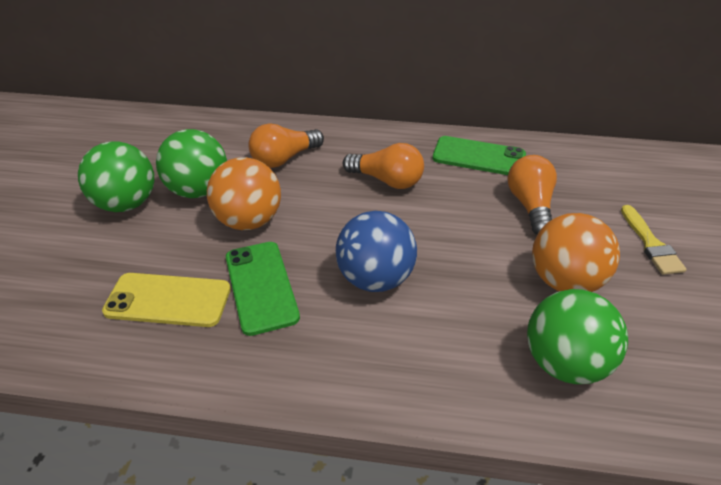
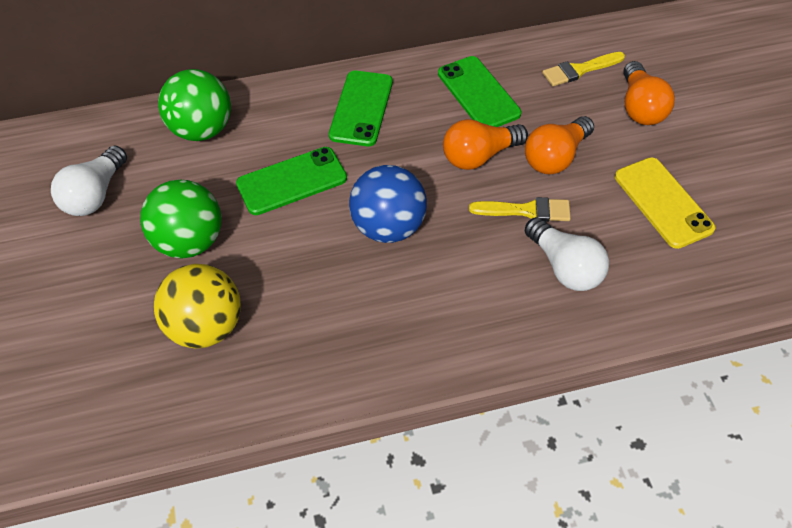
green ball: [78,141,154,212] [156,129,227,198] [527,289,628,384] = 3 -> [140,179,222,258] [158,69,231,141] = 2
green phone: [226,242,300,336] [433,136,526,175] = 2 -> [236,147,347,215] [329,71,393,146] [438,56,521,127] = 3
orange ball: [207,157,281,230] [532,213,620,292] = 2 -> none = 0
white light bulb: none = 0 -> [51,146,127,216] [525,217,609,291] = 2
yellow ball: none = 0 -> [154,264,241,348] = 1
yellow brush: [621,205,687,275] = 1 -> [469,197,571,222] [542,52,625,86] = 2

